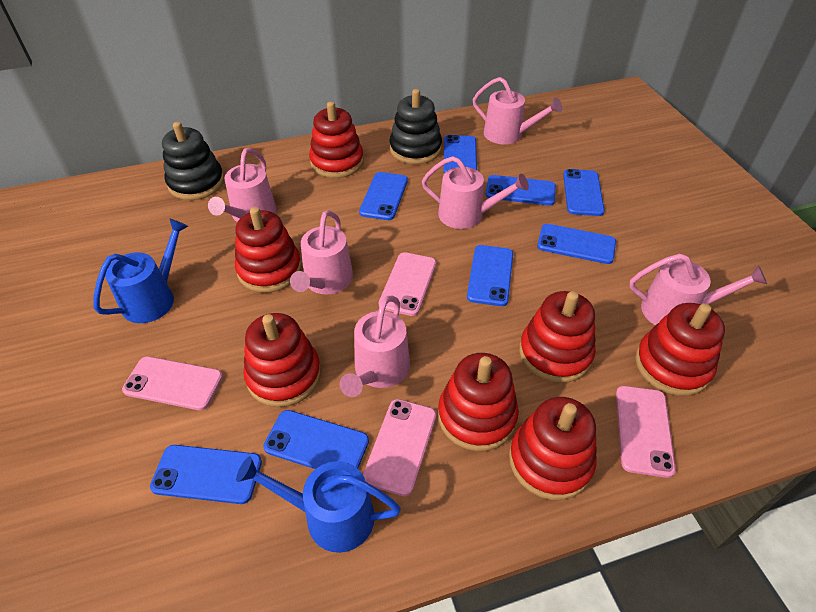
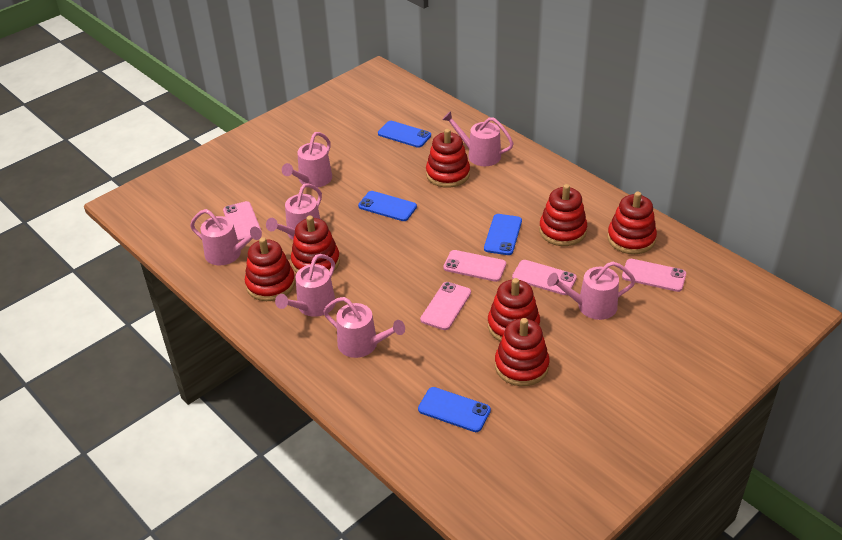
black stacking toy: [162,122,224,200] [389,89,442,164] = 2 -> none = 0
blue phone: [150,445,262,504] [263,410,369,469] [359,172,408,220] [443,135,477,173] [467,245,513,306] [485,175,556,205] [537,224,616,264] [563,169,605,216] = 8 -> [358,191,417,221] [378,121,431,148] [418,387,491,432] [484,214,522,255] = 4
blue watering can: [93,218,188,323] [236,456,401,553] = 2 -> none = 0
pink phone: [122,356,223,410] [363,399,436,496] [379,252,436,316] [616,386,676,478] = 4 -> [223,201,262,242] [420,282,471,330] [443,250,506,282] [512,260,577,295] [622,259,686,292] = 5
pink watering can: [208,148,276,222] [290,210,353,295] [340,296,410,397] [422,156,529,229] [473,77,562,144] [629,254,767,325] = 6 -> [190,209,262,266] [266,183,322,240] [275,254,335,317] [282,132,332,188] [323,297,405,358] [442,111,514,166] [547,262,636,320] = 7

